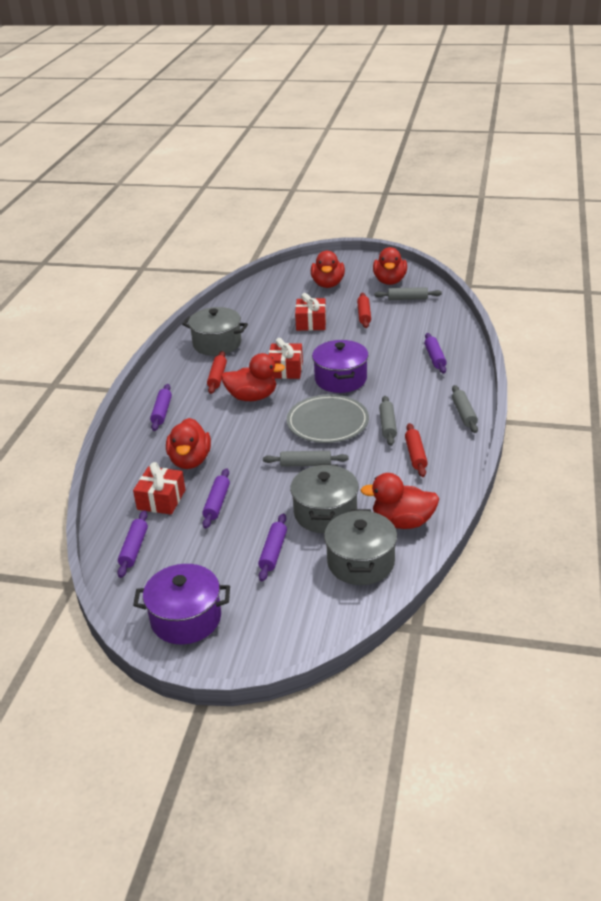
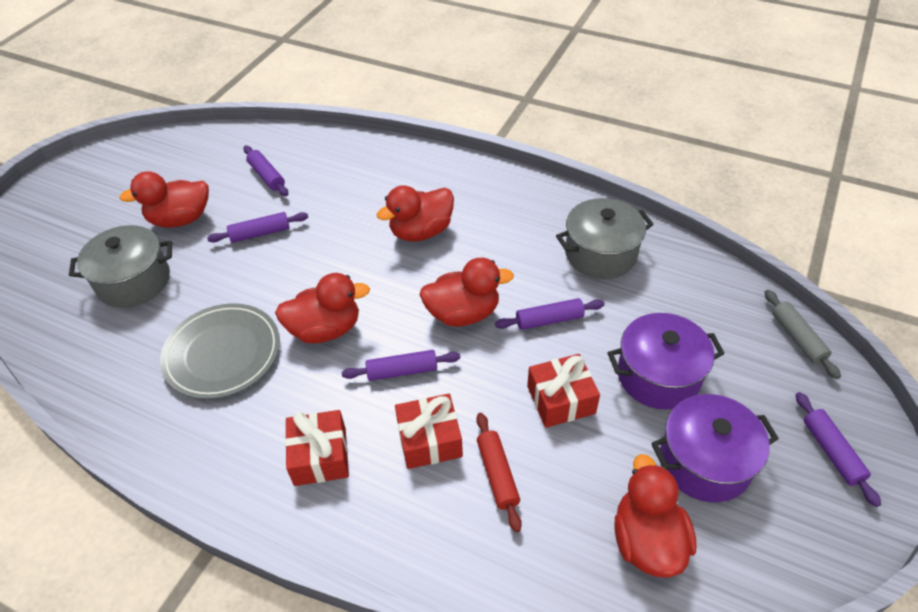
grey pot: [182,307,248,356] [290,464,359,533] [324,509,397,585] = 3 -> [69,225,172,308] [556,198,654,279] = 2
grey rolling pin: [263,451,349,467] [374,287,442,300] [379,396,397,446] [452,385,478,433] = 4 -> [765,290,841,379] = 1
red rolling pin: [207,351,227,394] [357,293,371,328] [405,423,428,477] = 3 -> [476,413,522,532] = 1

